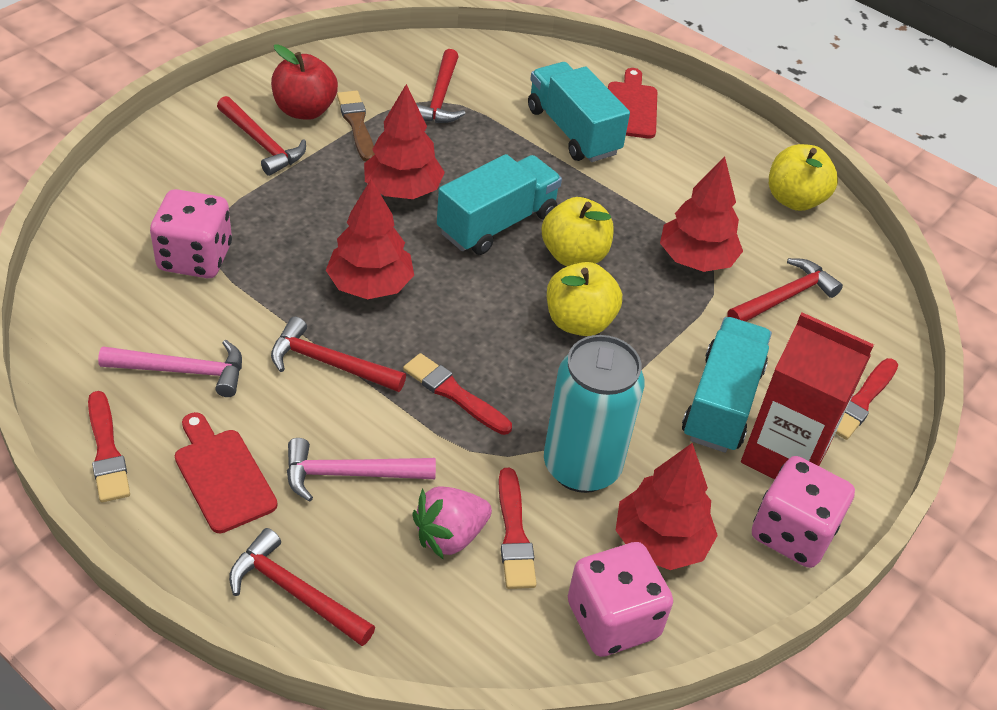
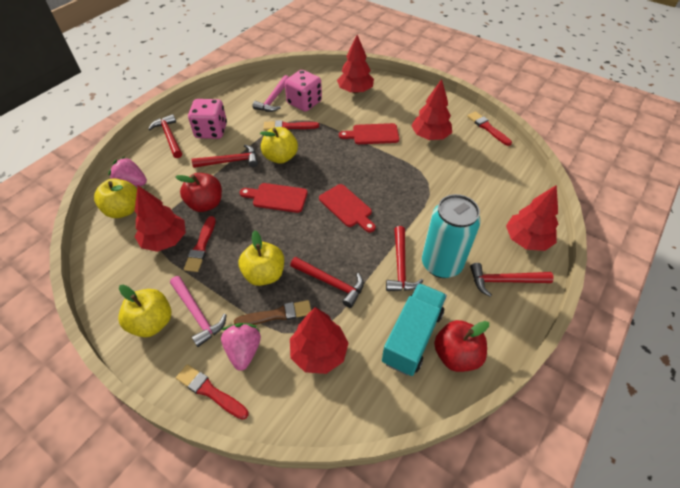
pink dice: [150,189,232,278] [568,542,673,657] [752,456,855,568] = 3 -> [188,99,227,139] [285,70,322,112] = 2
pink strawberry: [412,486,492,560] = 1 -> [108,156,147,187] [221,323,261,371] = 2
red apple: [271,44,338,120] = 1 -> [176,173,222,212] [434,320,489,372] = 2
red carton: [741,312,874,479] = 1 -> none = 0
red cutting board: [175,412,278,533] [608,68,657,139] = 2 -> [240,183,308,213] [319,184,376,233] [339,123,399,144] = 3
red tree: [326,179,414,299] [364,84,445,199] [616,443,718,570] [660,157,743,272] = 4 -> [135,186,186,252] [290,307,348,374] [337,35,374,93] [411,79,452,140] [506,185,558,251] = 5
turquoise truck: [437,154,562,255] [528,62,630,162] [682,317,772,453] = 3 -> [382,283,447,376] = 1
yellow apple: [541,197,614,266] [547,262,622,336] [769,144,838,211] = 3 -> [94,178,137,218] [118,285,171,337] [239,230,284,286] [260,127,298,164] = 4

